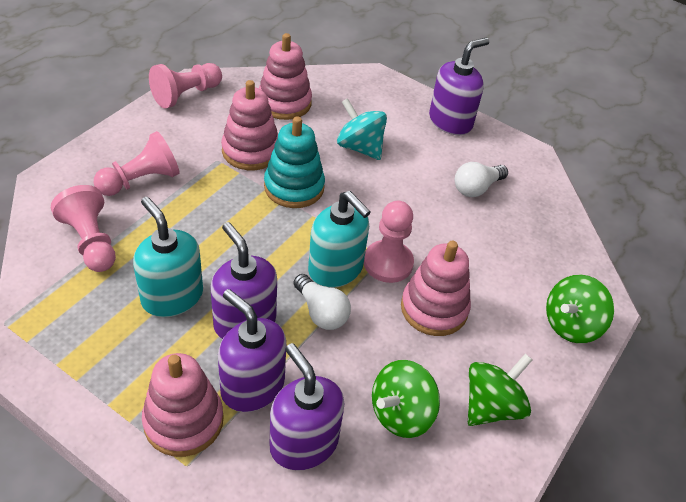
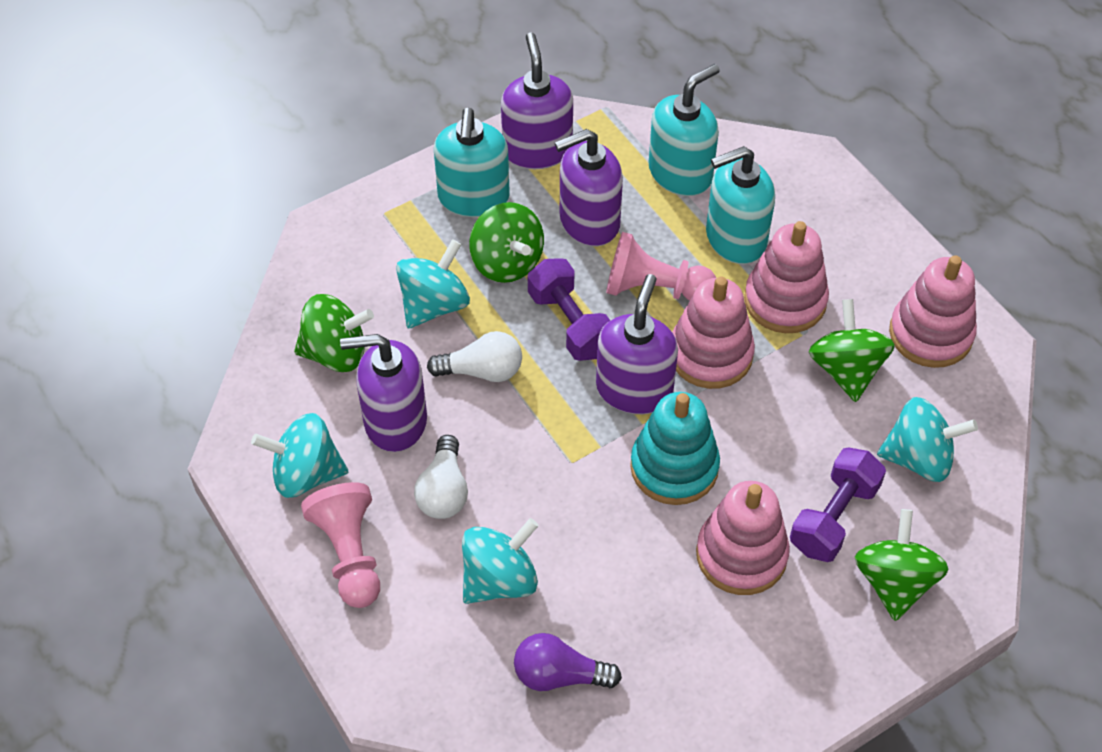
green spinning top: [372,360,440,438] [468,354,532,426] [546,275,614,343] = 3 -> [294,294,374,372] [469,202,544,283] [809,299,895,402] [855,509,949,621] = 4
pink pawn: [51,185,116,272] [94,131,180,196] [149,63,222,109] [364,201,414,283] = 4 -> [301,482,380,608] [606,232,716,301] = 2
purple dumbbell: none = 0 -> [528,258,610,361] [790,447,886,562] = 2
purple light bulb: none = 0 -> [514,633,622,691] = 1
turquoise soap dispenser: [133,197,203,317] [308,191,371,288] = 2 -> [434,108,510,217] [649,64,720,196] [706,146,775,264] = 3
turquoise spinning top: [337,98,387,160] = 1 -> [251,413,348,498] [396,239,470,328] [462,518,539,604] [877,397,978,482] = 4

